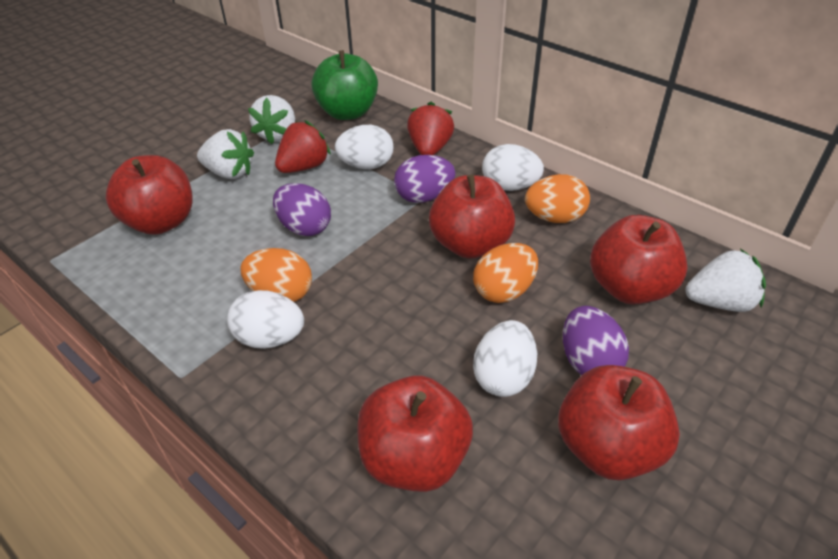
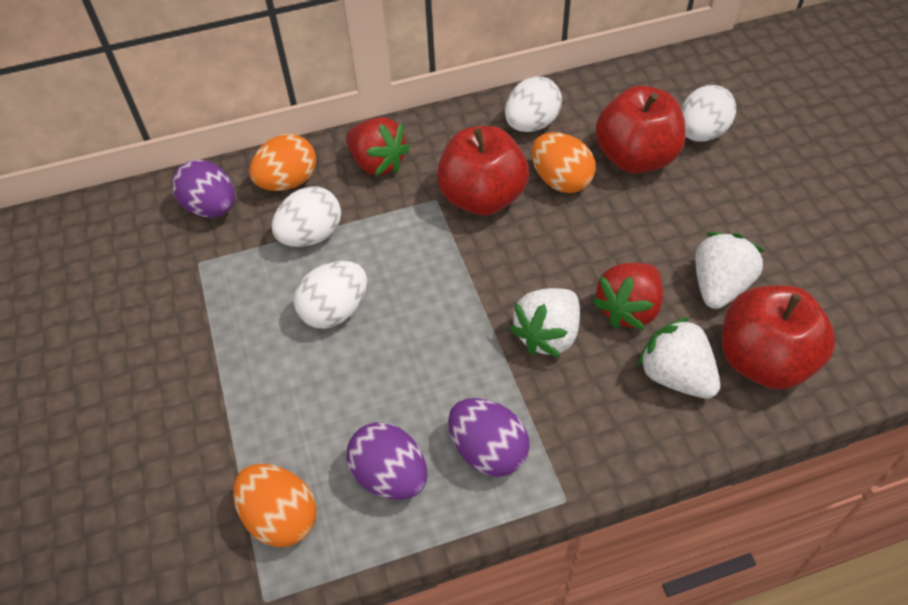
green apple: [311,50,378,120] = 1 -> none = 0
red apple: [106,155,192,235] [357,376,473,492] [429,175,515,258] [558,365,680,481] [590,215,687,305] = 5 -> [437,126,529,216] [595,86,686,174] [722,285,836,390] = 3

